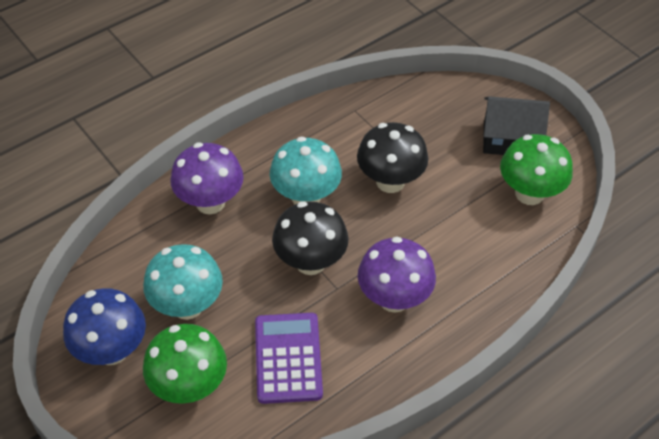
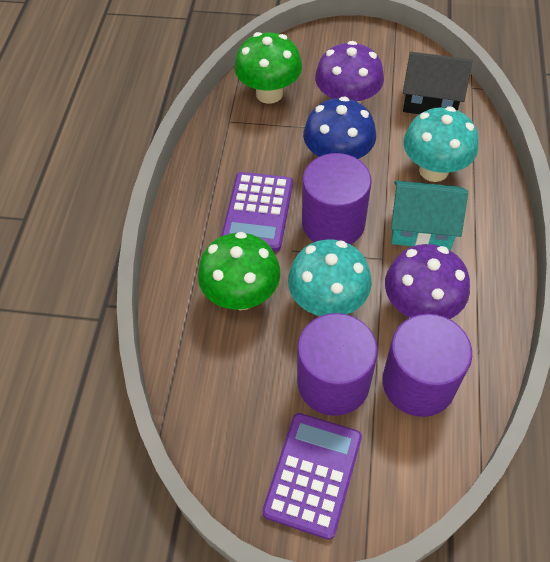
black mushroom: [272,202,349,275] [357,122,428,193] = 2 -> none = 0
purple calculator: [255,313,323,404] = 1 -> [221,172,293,252] [262,413,362,540] = 2
purple cylinder: none = 0 -> [297,313,378,416] [302,153,372,245] [382,314,472,417] = 3
turquoise house: none = 0 -> [391,181,468,250] = 1

